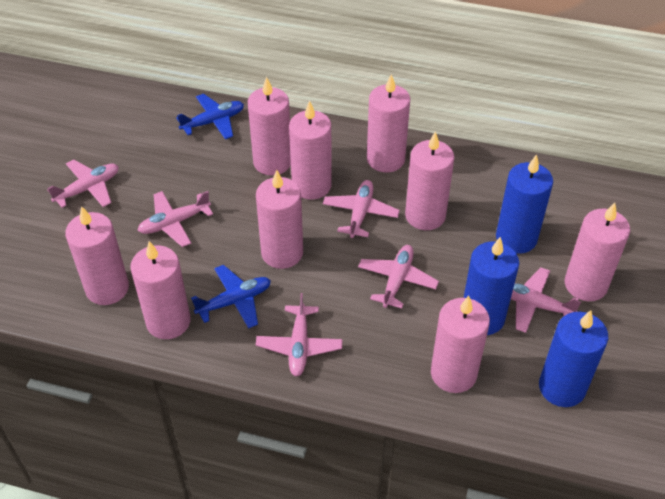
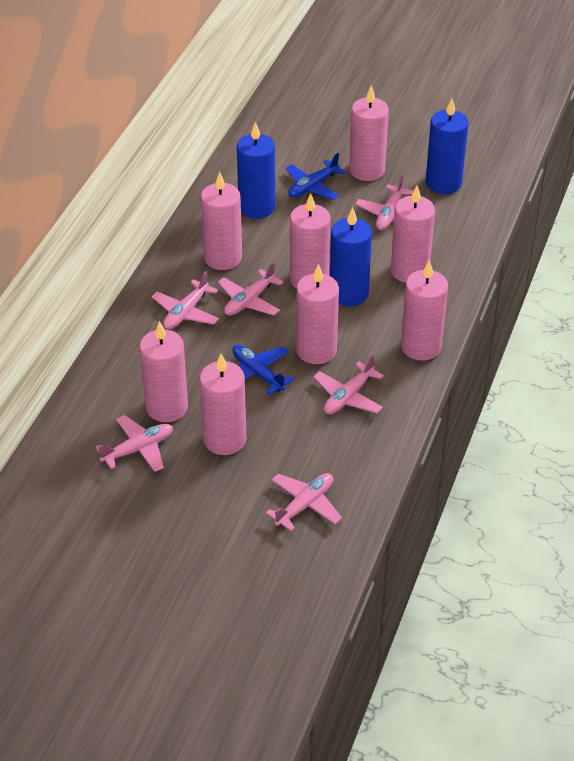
pink candle: [65,206,129,305] [130,241,191,339] [248,77,291,176] [256,170,303,269] [289,101,331,199] [367,74,410,173] [405,131,455,230] [431,296,490,393] [565,203,630,301] = 9 -> [139,321,188,422] [200,354,247,455] [201,171,242,270] [290,193,330,289] [296,264,339,364] [349,85,389,181] [391,185,435,283] [401,260,448,360] = 8

